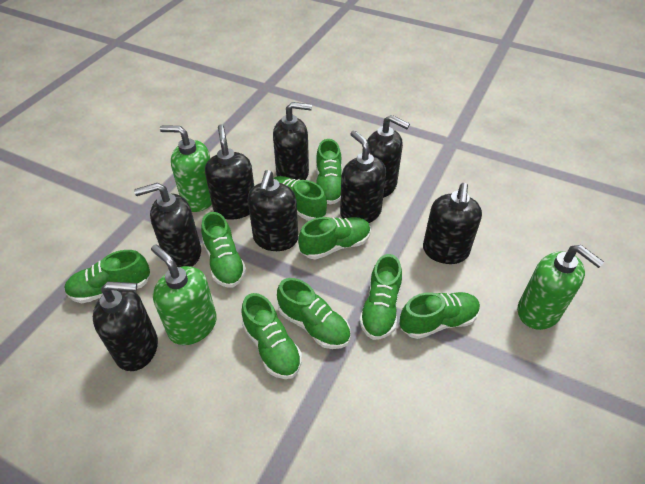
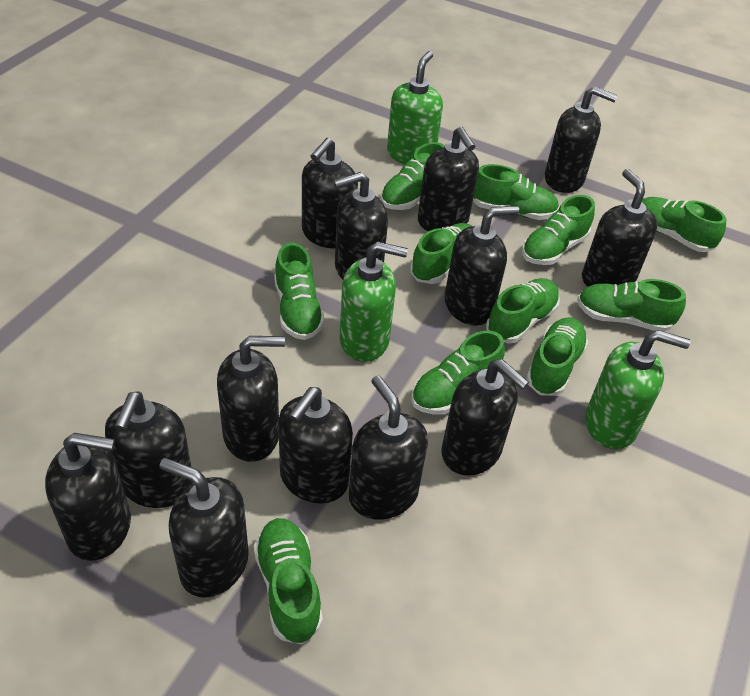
black soap dispenser: [93,282,158,371] [134,183,201,267] [205,124,254,220] [248,170,298,251] [273,102,312,180] [340,130,386,223] [367,115,410,198] [423,183,482,264] = 8 -> [45,433,131,561] [105,391,193,508] [159,458,249,598] [217,336,285,462] [278,387,353,503] [302,138,358,249] [334,172,388,279] [349,375,428,520] [418,127,479,231] [442,359,529,476] [445,206,519,326] [545,86,618,193] [582,169,658,287] = 13
green shoe: [64,250,150,303] [201,212,246,288] [241,293,302,379] [273,176,327,221] [277,278,350,349] [298,217,371,260] [316,139,342,205] [359,254,402,340] [400,292,480,339] = 9 -> [254,518,323,644] [274,243,325,340] [381,142,445,210] [410,223,471,284] [411,331,505,415] [473,164,559,220] [486,278,560,344] [522,195,595,265] [526,317,588,396] [577,279,686,332] [642,197,726,252] = 11

